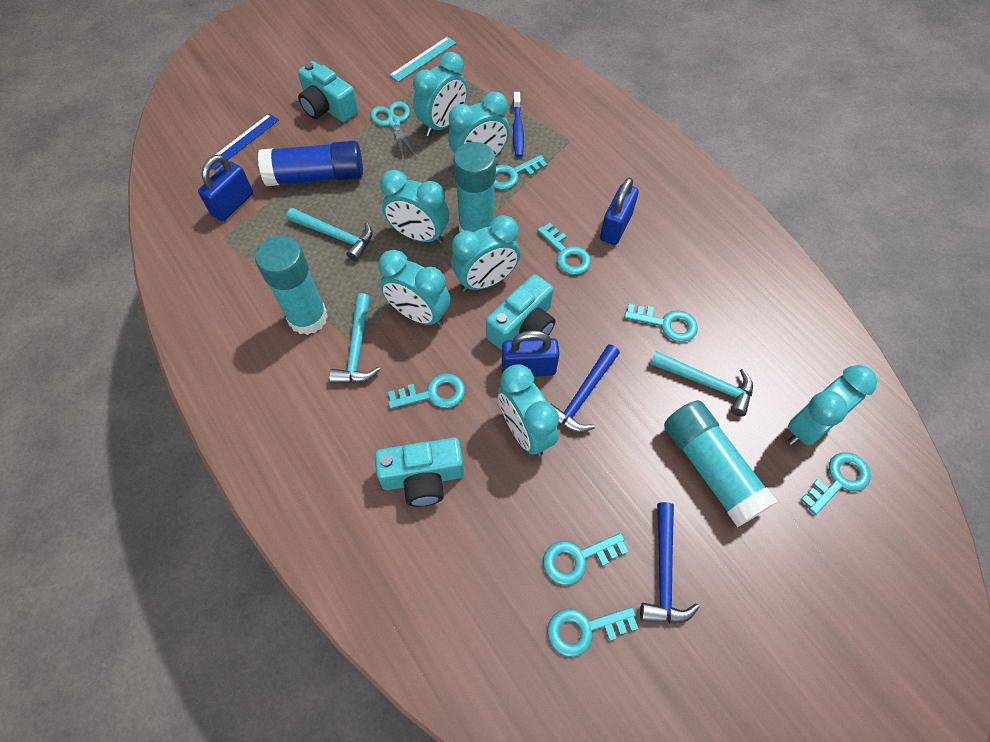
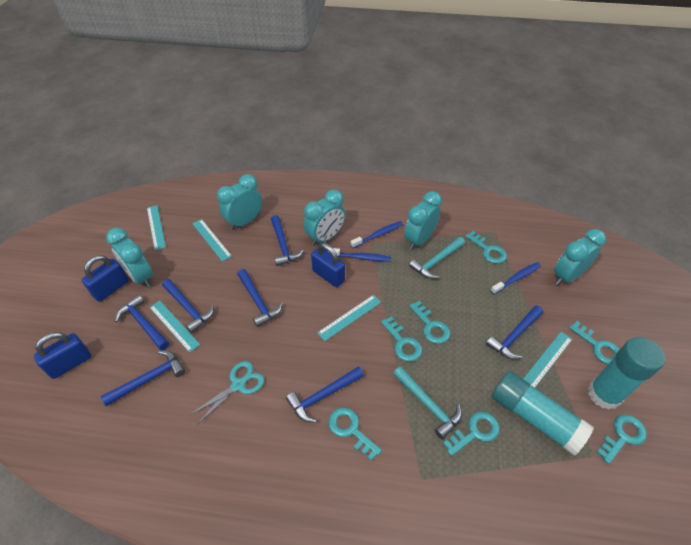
blue glue stick: [258,141,363,186] = 1 -> none = 0
blue hammer: [550,344,620,433] [640,502,699,624] = 2 -> [101,351,185,406] [115,294,169,350] [162,279,214,333] [237,269,283,327] [271,215,304,266] [286,366,364,423] [486,305,543,359] = 7
blue ruler: [211,114,279,170] = 1 -> none = 0
blue toothbrush: [513,92,524,158] = 1 -> [333,248,391,262] [351,221,403,248] [490,262,541,294] = 3
turquoise camera: [298,61,358,122] [375,438,464,507] [486,274,556,350] = 3 -> none = 0
turquoise clock: [378,250,450,327] [380,170,449,244] [413,52,468,136] [448,92,510,156] [451,215,520,292] [498,364,559,456] [788,365,877,446] = 7 -> [106,228,153,288] [217,174,262,230] [304,189,345,246] [404,191,442,250] [554,229,606,285] = 5
turquoise glue stick: [255,236,328,335] [453,142,496,232] [664,400,778,527] = 3 -> [492,371,594,455] [588,337,665,410] = 2
turquoise hammer: [287,208,373,261] [329,293,380,384] [650,351,753,417] = 3 -> [393,366,462,440] [409,237,465,279] = 2
turquoise ruler: [389,37,456,82] = 1 -> [147,205,166,250] [149,300,200,353] [192,219,232,262] [317,295,381,341] [523,332,572,388] = 5

